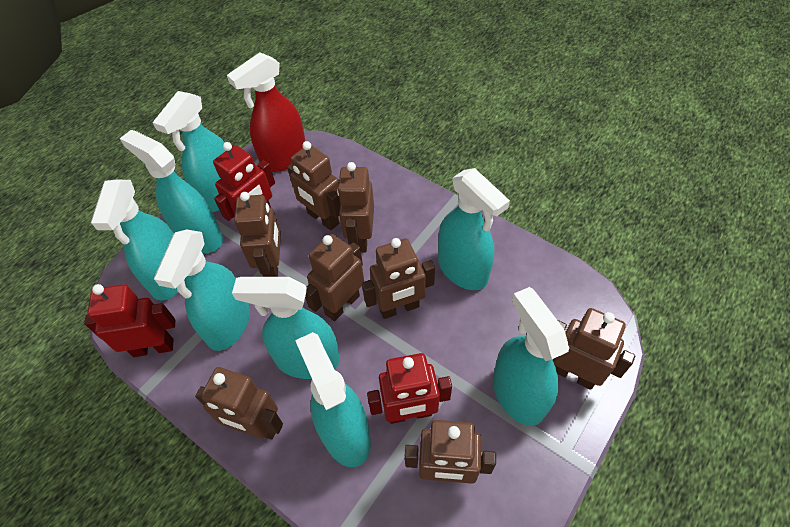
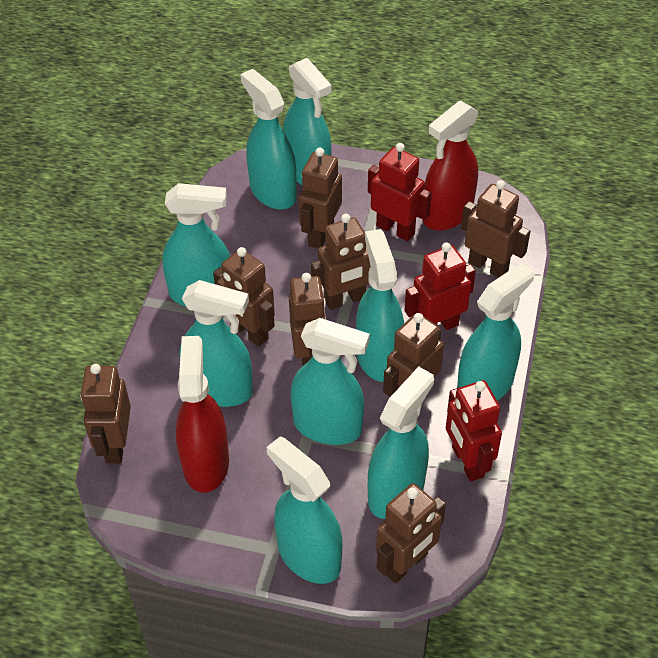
red spray bottle: [227,52,305,172] = 1 -> [176,336,229,493] [423,101,479,230] = 2
turquoise spray bottle: [91,180,186,301] [119,130,223,253] [152,91,226,212] [154,229,250,351] [232,277,340,379] [295,332,371,467] [438,168,510,290] [493,287,569,426] = 8 -> [162,183,230,306] [180,280,253,407] [240,69,296,210] [267,436,343,584] [283,58,332,185] [291,318,370,445] [356,229,404,382] [368,366,434,519] [457,263,534,401] = 9

